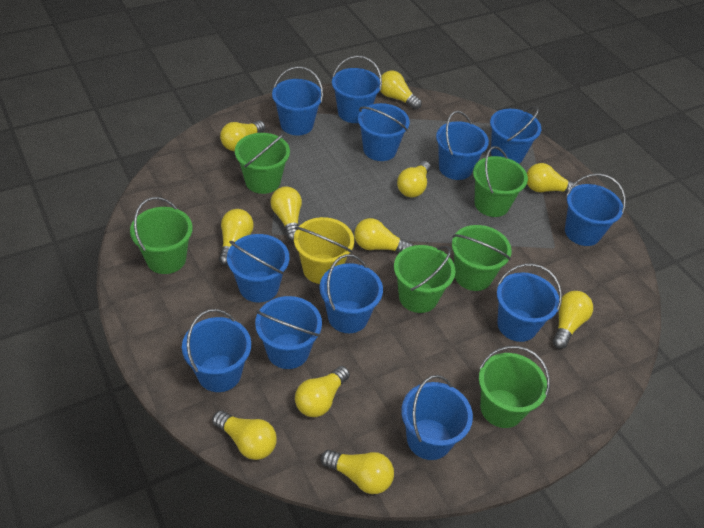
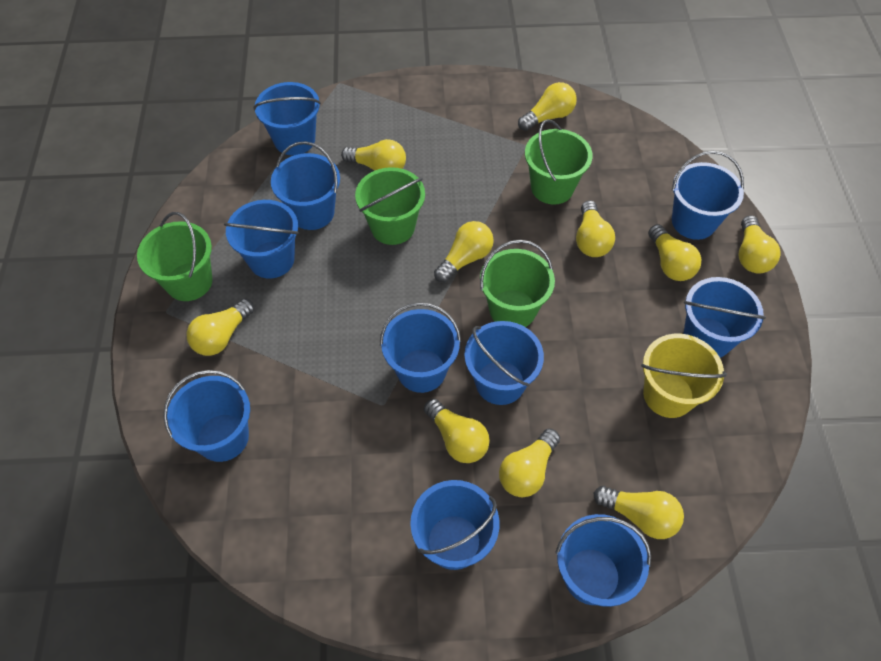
blue bucket: [182,309,251,392] [227,234,289,303] [255,296,322,369] [272,66,323,135] [319,254,383,333] [332,56,382,123] [358,103,410,161] [401,375,473,460] [436,111,489,180] [490,106,541,164] [497,264,562,342] [565,173,626,246] = 12 -> [163,370,250,462] [224,200,299,279] [253,82,321,155] [271,141,340,230] [380,302,461,393] [410,480,500,570] [464,321,544,405] [555,514,651,607] [672,151,744,240] [683,277,766,358] = 10
green bucket: [130,197,193,274] [235,133,290,194] [394,245,456,313] [452,225,512,291] [473,146,528,217] [479,346,550,428] = 6 -> [137,212,213,301] [355,167,425,245] [480,240,555,327] [525,119,593,205] = 4
yellow light bulb: [212,410,277,460] [219,209,254,266] [220,120,265,151] [270,187,302,242] [295,366,350,417] [321,450,394,494] [354,218,413,253] [380,71,422,110] [397,161,431,198] [527,163,579,193] [553,291,593,349] = 11 -> [186,299,254,356] [341,139,406,170] [424,399,490,463] [434,221,494,283] [499,428,560,497] [518,82,577,131] [576,200,615,257] [594,486,684,539] [648,224,702,281] [739,215,781,273] = 10

